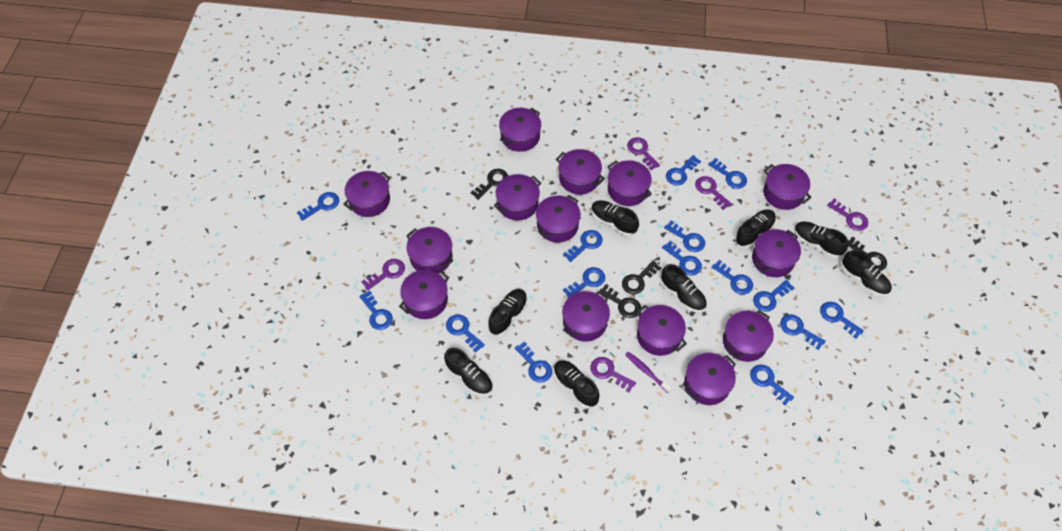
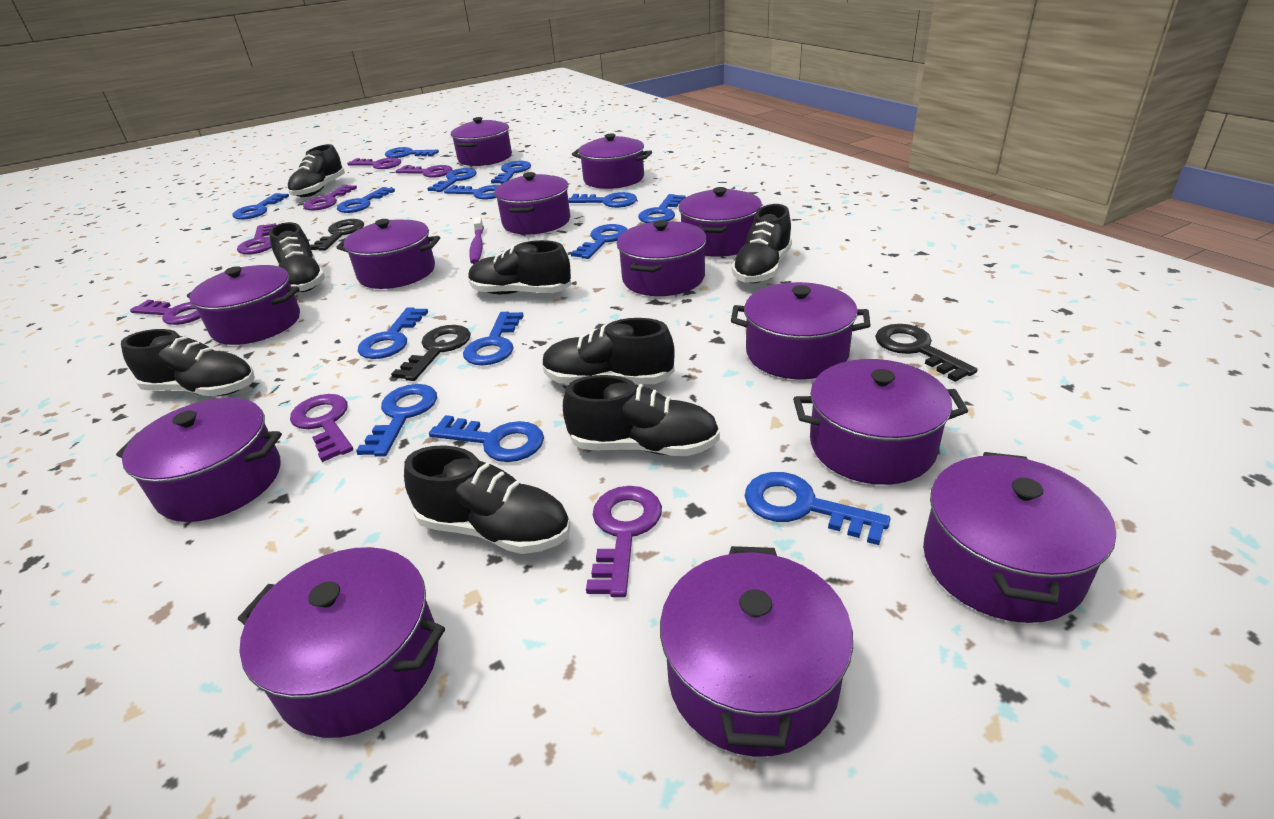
black key: [471,169,508,200] [599,284,641,318] [622,261,661,294] [848,237,887,271] = 4 -> [310,219,364,251] [391,325,471,381] [875,324,978,382] = 3
blue key: [297,192,339,221] [359,291,393,330] [446,314,485,352] [515,341,552,383] [563,230,603,262] [563,267,605,298] [662,241,702,275] [664,220,705,252] [666,155,701,186] [708,158,747,189] [712,260,753,294] [750,365,794,405] [753,280,794,312] [780,314,826,350] [820,302,864,339] = 15 -> [232,193,289,220] [337,187,395,213] [356,384,437,457] [358,307,428,359] [385,147,439,158] [427,168,477,192] [429,415,544,462] [444,185,499,200] [463,312,524,365] [491,161,531,184] [568,192,637,208] [571,224,628,259] [638,194,686,223] [745,472,891,545] = 14
purple key: [361,259,405,290] [590,357,636,392] [627,137,660,170] [695,176,732,210] [827,198,868,231] = 5 -> [130,300,201,325] [237,223,276,255] [290,394,353,462] [303,185,357,210] [347,158,401,169] [396,165,453,178] [586,486,662,597] = 7
purple pot: [344,171,390,217] [399,270,449,319] [406,227,453,272] [494,174,541,220] [499,108,541,152] [536,195,581,243] [556,149,605,195] [562,291,610,341] [608,160,652,206] [636,305,687,356] [684,353,736,405] [723,310,774,362] [752,229,801,277] [763,164,812,210] = 14 -> [116,398,282,522] [187,265,300,345] [238,547,445,738] [336,219,440,289] [451,117,512,166] [494,172,570,235] [572,133,652,189] [617,220,707,296] [660,546,853,757] [679,187,762,257] [731,282,871,379] [793,359,968,485] [923,452,1116,623] = 13

